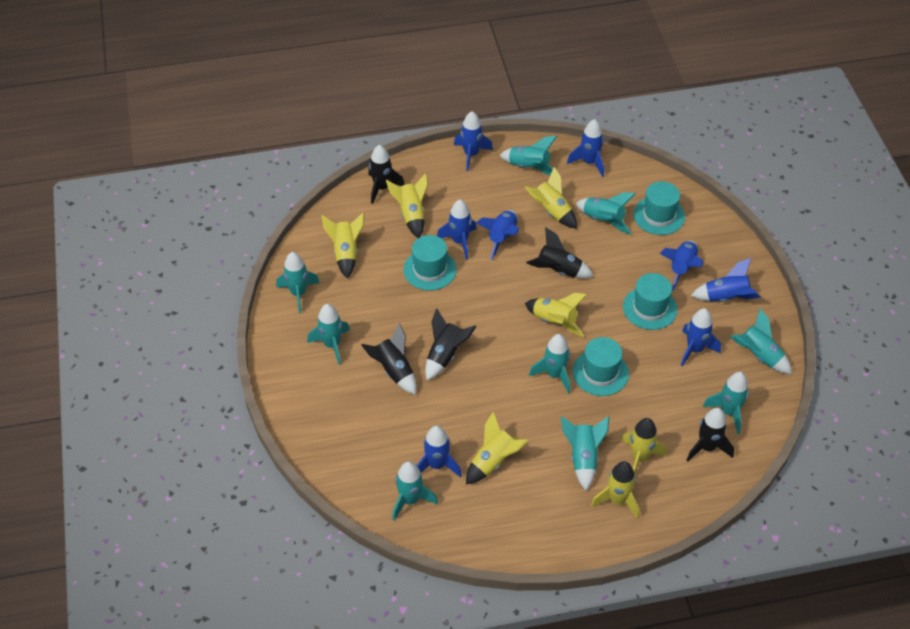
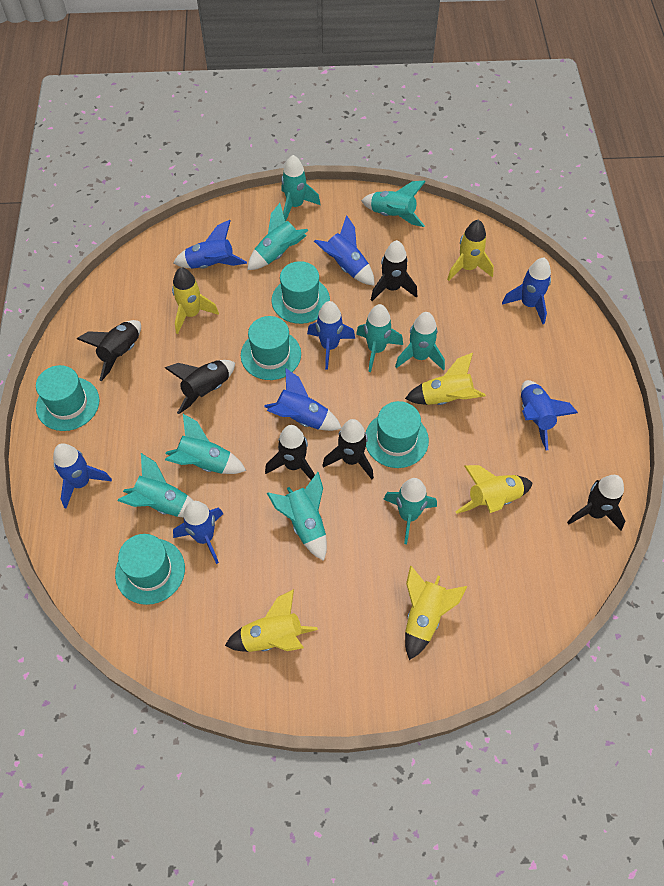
black rocket: [361,323,416,395] [369,145,405,204] [425,308,476,380] [526,227,594,278] [687,408,734,462] = 5 -> [77,320,141,381] [165,360,235,414] [265,425,315,480] [322,419,374,479] [371,240,417,301] [567,475,625,530] = 6
turquoise hat: [403,235,457,290] [572,337,629,396] [623,273,677,330] [633,181,685,235] = 4 -> [36,365,99,431] [115,534,185,605] [241,316,301,380] [272,261,330,324] [366,401,429,468] = 5
yellow rocket: [321,212,364,279] [386,173,428,238] [466,412,528,484] [525,167,577,229] [525,293,587,337] [591,461,639,519] [621,418,667,474] = 7 -> [172,267,219,334] [225,589,318,652] [405,353,486,405] [405,566,467,660] [447,219,494,281] [455,465,533,514] = 6

